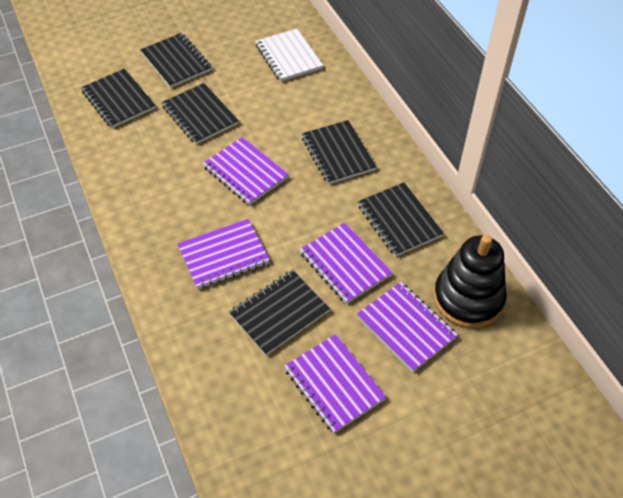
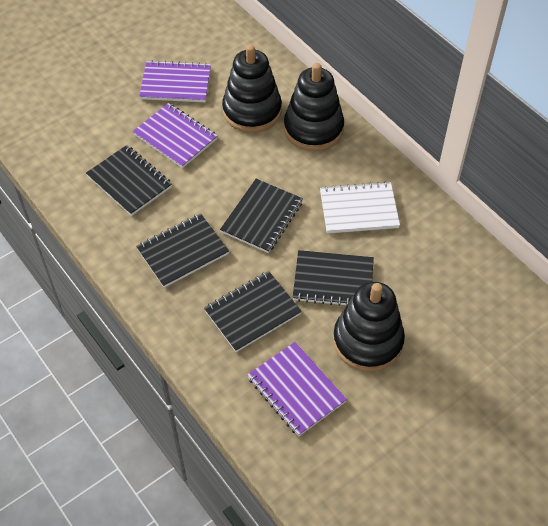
black notebook: [81,69,155,128] [140,33,211,88] [162,83,239,144] [229,270,330,355] [302,120,376,184] [358,183,444,257] = 6 -> [86,145,172,216] [136,213,229,288] [204,271,302,352] [220,179,303,253] [293,250,374,306] = 5
black stacking toy: [434,235,506,328] = 1 -> [222,44,282,133] [284,63,344,151] [333,282,405,372] = 3
purple notebook: [177,219,269,289] [202,137,289,205] [284,334,386,434] [300,223,392,304] [357,282,457,372] = 5 -> [133,103,218,168] [139,60,211,102] [247,342,347,437] = 3

